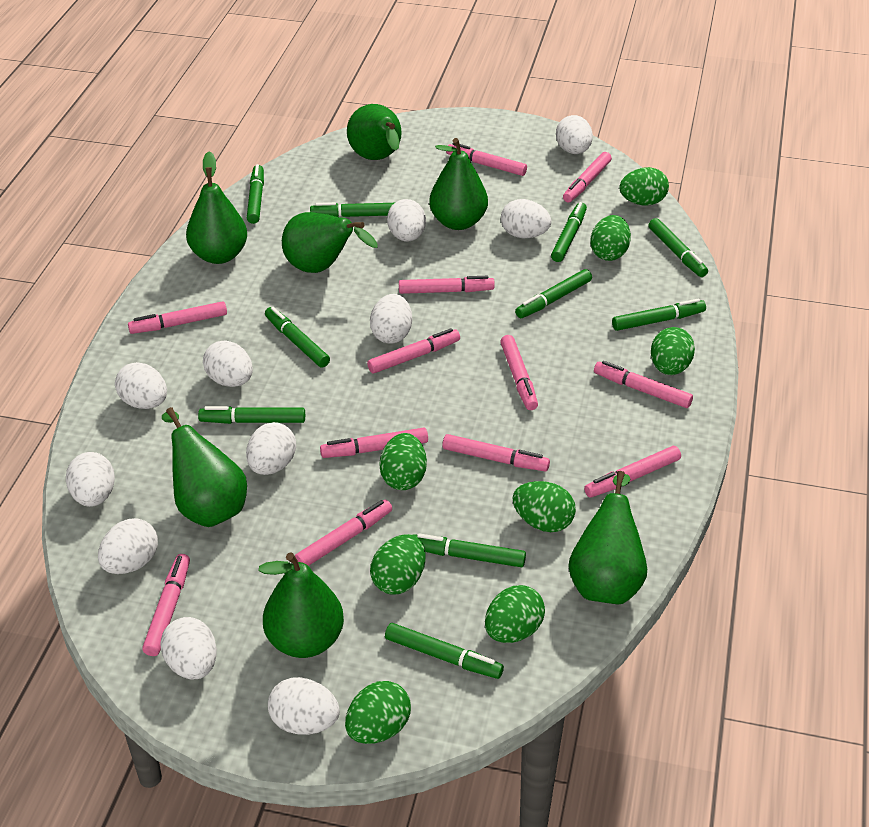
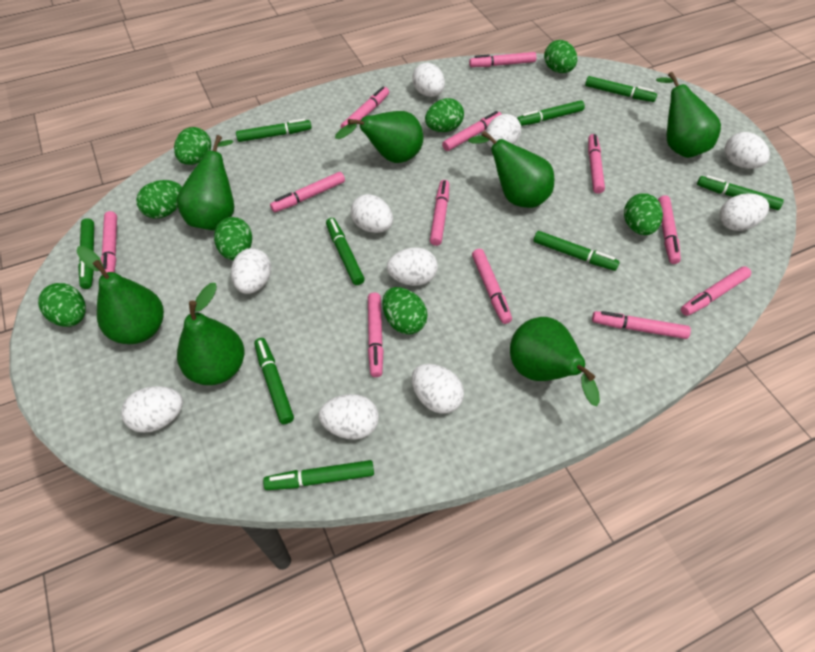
green marker: [198,406,305,424] [247,164,264,224] [265,307,330,368] [310,202,394,217] [385,623,504,679] [413,533,526,567] [515,269,592,318] [551,202,587,262] [612,298,706,331] [648,218,708,277] = 10 -> [78,218,94,289] [236,118,312,142] [254,338,294,424] [263,460,374,490] [326,218,365,285] [517,100,585,126] [533,231,620,271] [585,76,657,102] [697,175,784,210] = 9
white egg: [66,452,115,507] [98,518,158,574] [115,362,167,409] [160,617,217,680] [203,341,253,387] [246,422,296,475] [268,677,340,735] [370,294,412,344] [387,199,426,242] [501,199,551,238] [556,115,593,154] = 11 -> [121,386,183,433] [231,248,271,294] [319,394,379,440] [351,194,393,233] [387,247,438,286] [411,364,464,414] [412,63,445,97] [486,114,521,148] [720,193,769,231] [725,132,770,169] = 10

